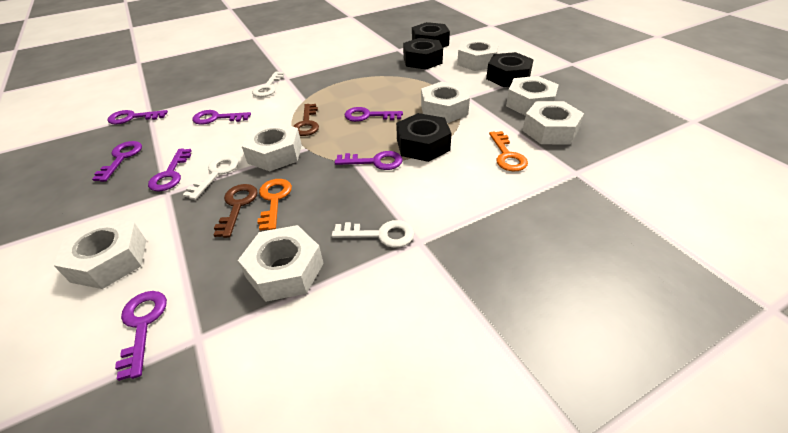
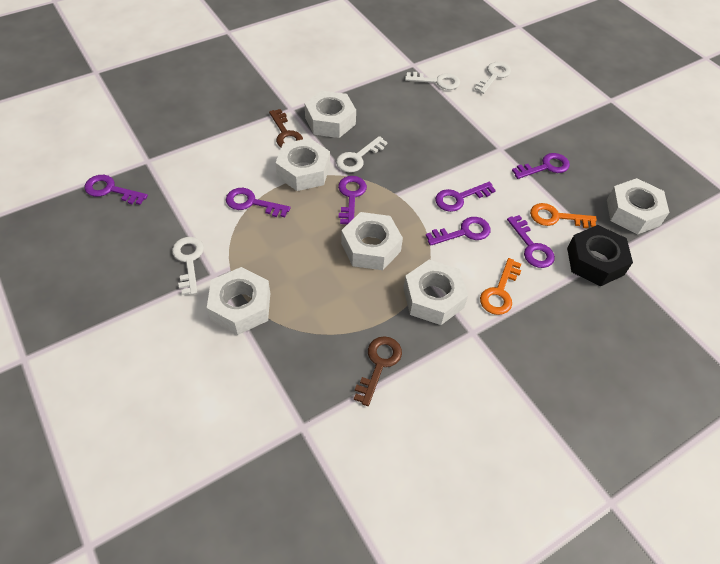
black nut: [396,113,452,162] [403,38,443,70] [412,22,450,48] [486,52,534,87] = 4 -> [567,225,633,286] = 1
white key: [183,155,239,200] [252,72,284,97] [332,220,414,248] = 3 -> [172,237,204,295] [336,136,387,173] [405,72,460,90] [474,62,511,94] = 4
white nut: [53,218,146,289] [238,225,324,302] [242,122,302,171] [421,81,470,123] [457,38,498,71] [506,76,559,116] [522,101,584,144] = 7 -> [207,267,270,335] [276,138,330,191] [305,91,356,138] [341,212,403,270] [403,260,468,325] [607,178,670,235] = 6

